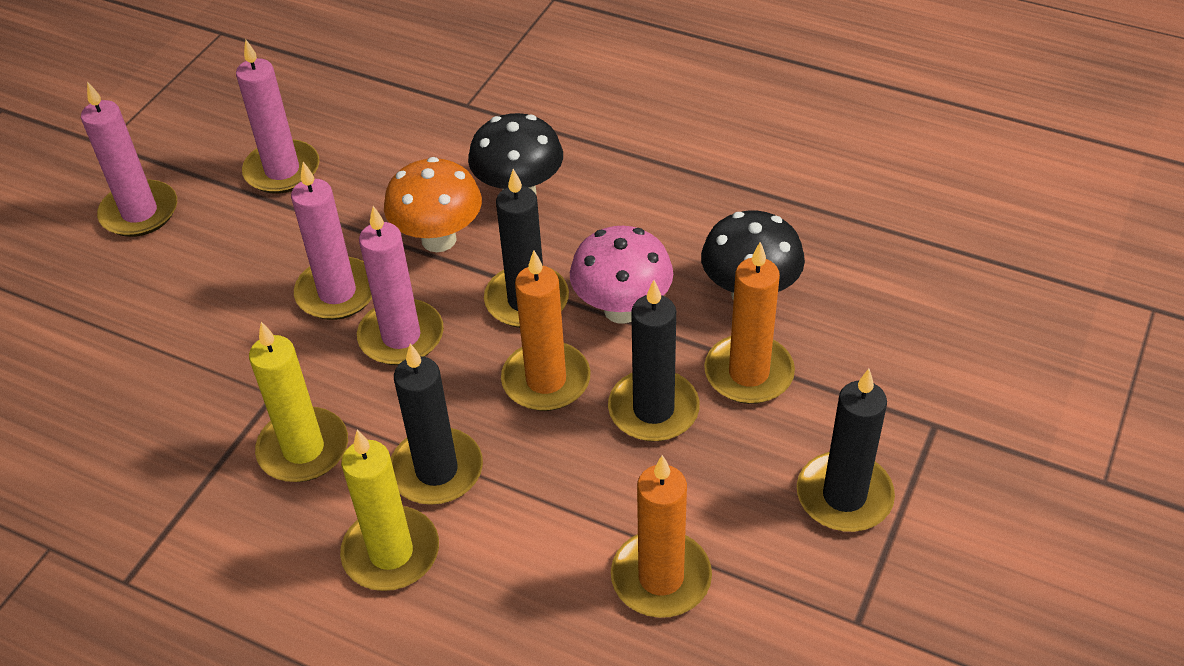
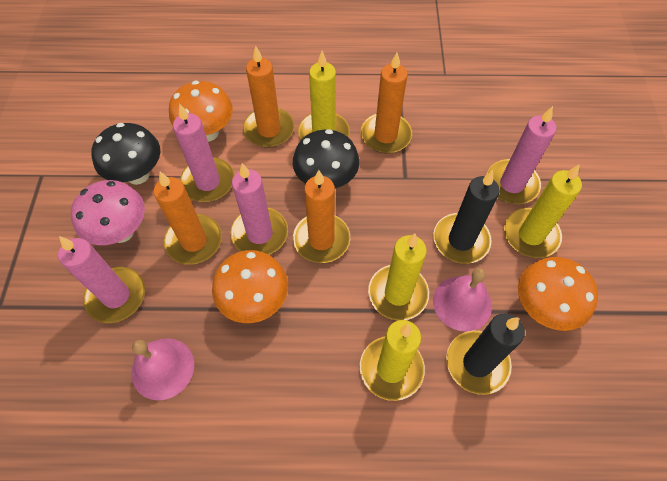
black candle: [391,344,483,505] [484,169,569,328] [608,280,700,442] [797,369,895,532] = 4 -> [433,170,500,264] [446,314,525,395] = 2
orange candle: [501,250,591,411] [611,455,712,618] [704,242,795,404] = 3 -> [154,172,222,265] [243,46,294,147] [293,170,350,263] [361,53,412,153] = 4
orange mushroom: [384,157,482,252] = 1 -> [169,81,233,142] [212,250,288,323] [518,257,598,331] = 3
pink bell: none = 0 -> [131,338,194,400] [433,268,492,332] = 2
yellow candle: [249,322,348,482] [340,430,439,591] = 2 -> [298,51,350,140] [360,320,425,401] [368,234,429,320] [504,164,582,258] = 4

